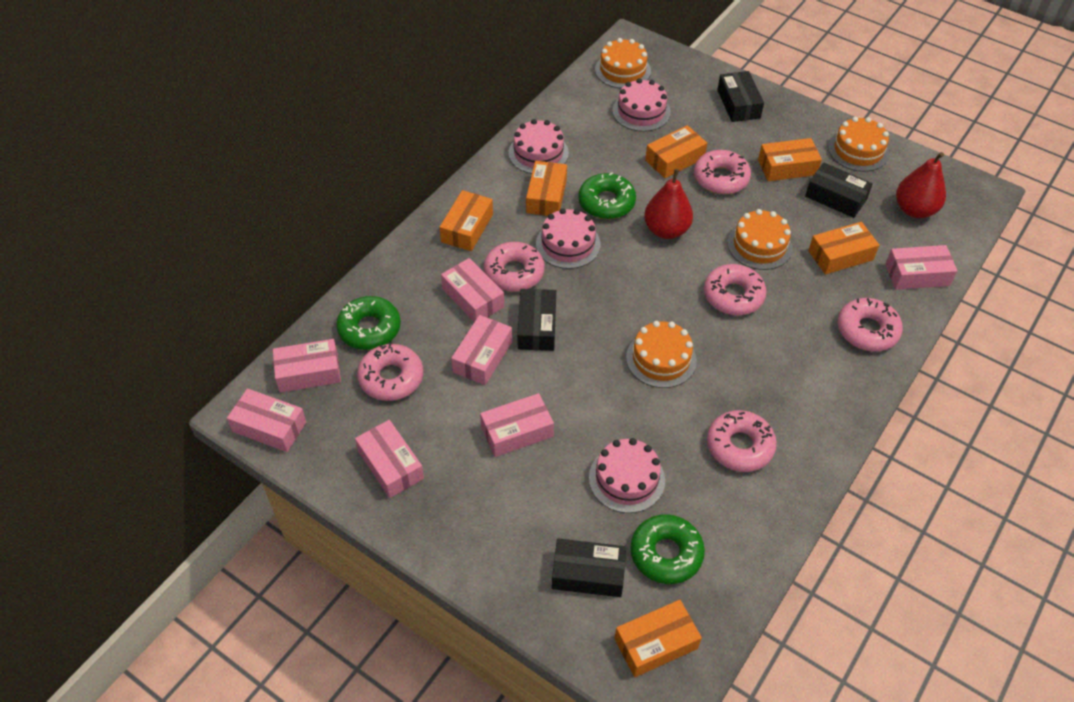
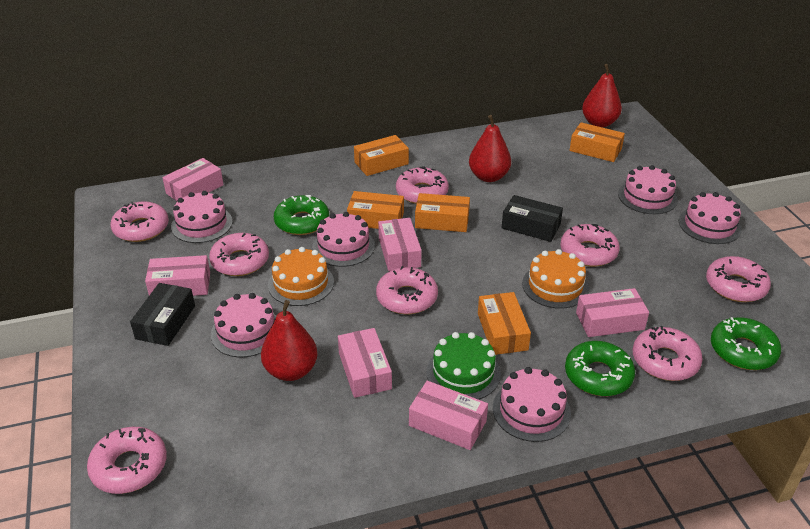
black box: [517,289,556,351] [552,538,626,597] [717,71,764,122] [805,163,873,218] = 4 -> [130,283,195,346] [502,195,563,242] = 2
green cake: none = 0 -> [426,332,501,400] = 1
orange box: [440,190,493,251] [526,161,567,216] [614,600,702,677] [645,125,707,178] [758,138,822,181] [808,222,879,275] = 6 -> [347,191,404,229] [354,135,409,176] [415,193,470,232] [478,292,531,355] [570,122,625,162] = 5
orange cake: [595,38,651,89] [626,321,697,388] [727,209,793,270] [828,117,889,172] = 4 -> [268,247,334,306] [522,249,589,309] = 2
pink box: [227,389,306,452] [273,339,341,393] [355,420,424,498] [441,258,504,322] [451,315,512,385] [480,393,554,457] [885,245,957,290] = 7 -> [145,255,210,296] [162,158,223,202] [338,328,392,398] [378,218,422,271] [409,381,488,450] [576,288,649,337] = 6
pink cake: [508,119,569,174] [536,208,601,269] [589,438,665,513] [612,78,671,132] = 4 -> [171,191,233,243] [211,293,276,357] [312,212,375,267] [493,367,571,442] [618,165,678,214] [679,192,742,244] = 6
pink donut: [357,344,423,401] [484,242,545,292] [694,150,751,194] [704,264,766,315] [707,410,777,472] [837,298,903,351] = 6 -> [87,427,167,494] [111,202,169,242] [209,233,269,276] [376,266,438,314] [396,166,449,204] [560,224,620,267] [633,326,703,381] [706,256,771,302] = 8
red pear: [644,169,693,239] [896,152,946,218] = 2 -> [261,300,318,381] [469,115,511,182] [582,64,622,128] = 3

